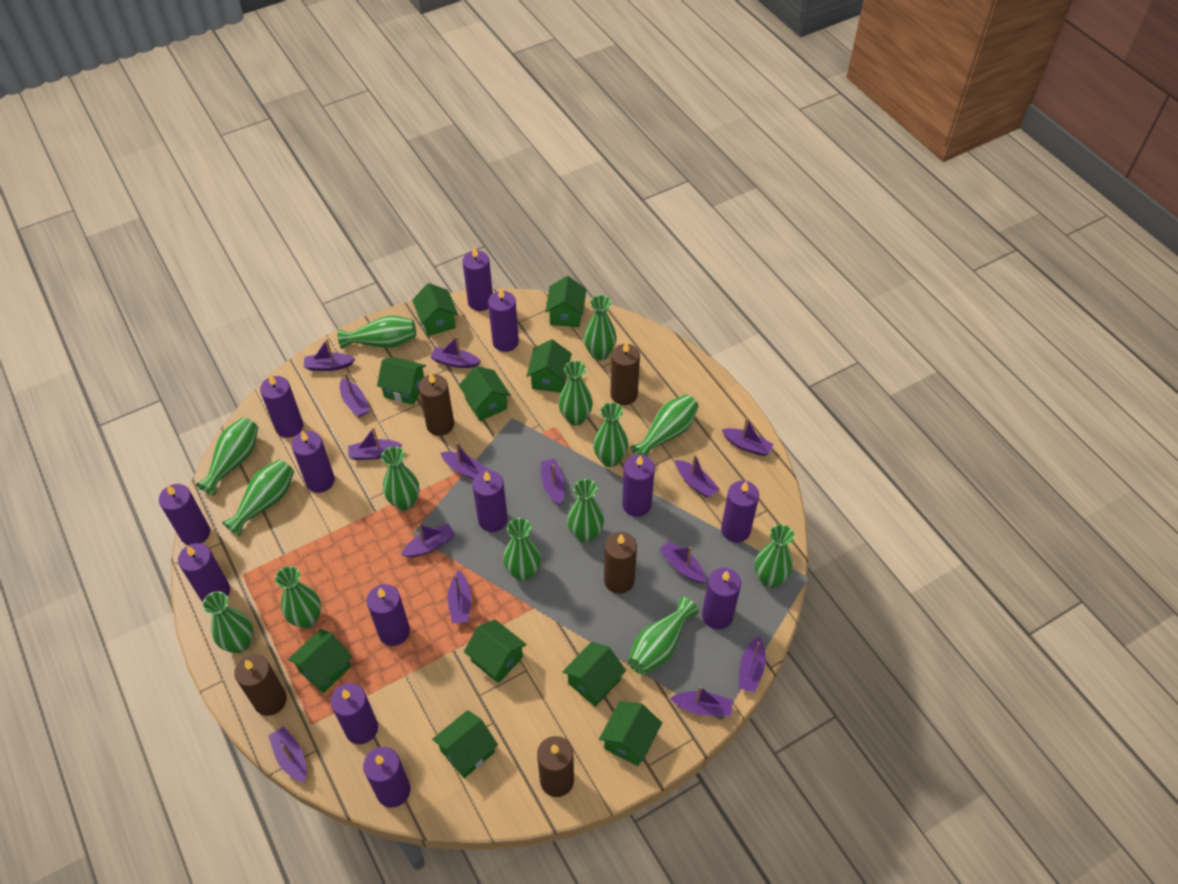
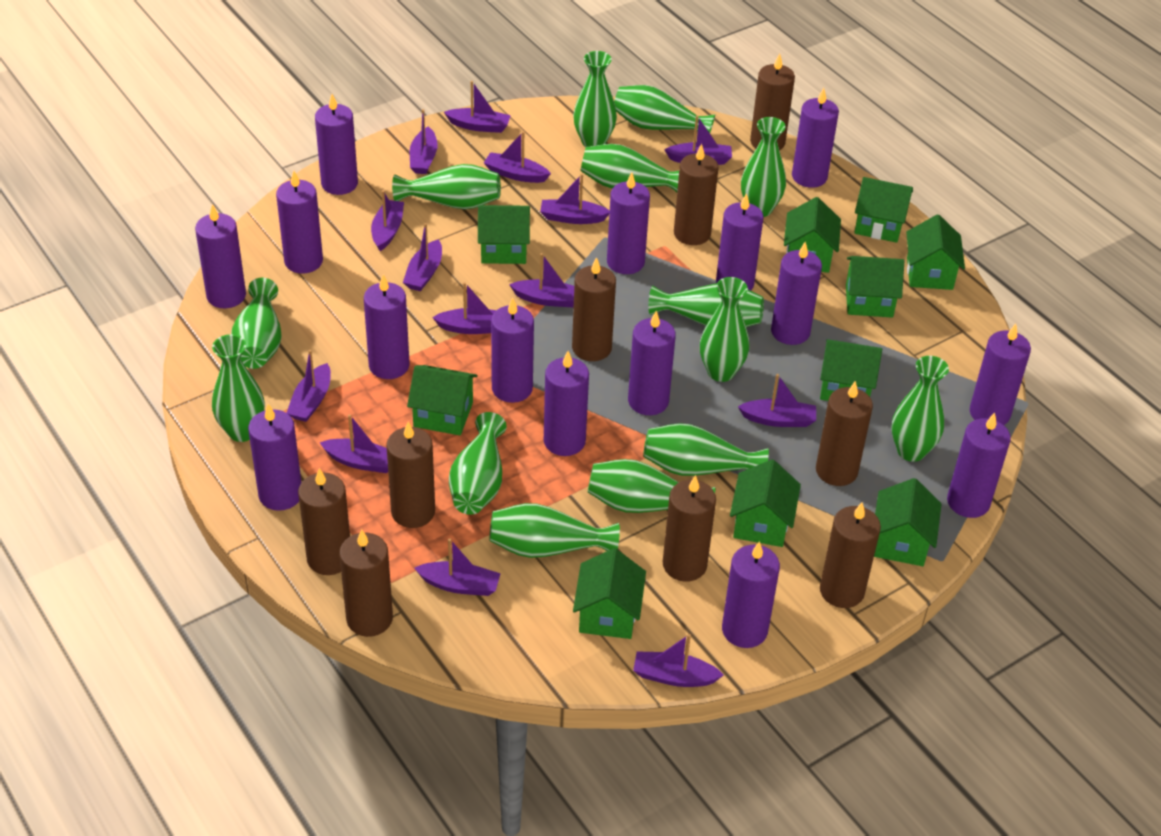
brown candle: [234,654,287,716] [419,373,454,436] [537,736,574,797] [604,532,637,594] [610,342,640,405] = 5 -> [298,468,350,575] [339,529,393,637] [386,422,435,528] [572,257,616,361] [663,475,716,582] [674,143,719,245] [750,53,795,150] [816,381,873,486] [820,502,881,608] = 9
purple candle: [159,484,210,545] [178,543,230,602] [260,375,303,438] [291,431,335,493] [330,683,378,744] [363,747,411,807] [367,584,410,646] [463,247,493,311] [472,470,508,532] [488,288,519,352] [622,455,655,517] [702,568,741,629] [721,481,759,542] = 13 -> [195,204,246,308] [248,404,302,511] [276,171,323,274] [315,94,358,195] [364,274,410,379] [491,298,534,403] [544,351,589,456] [607,172,650,274] [628,311,676,415] [716,193,763,291] [722,541,780,648] [771,242,822,345] [792,88,839,188] [947,413,1011,518] [970,324,1031,425] = 15

